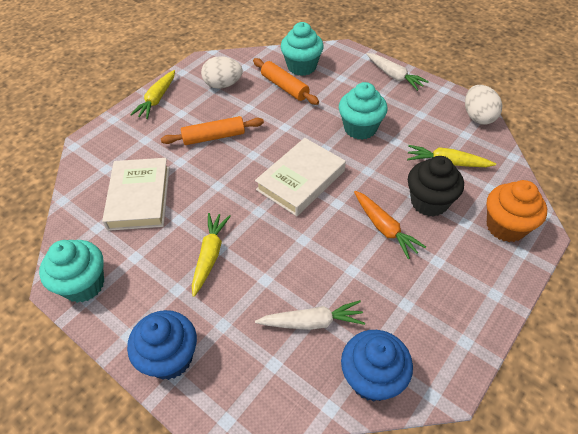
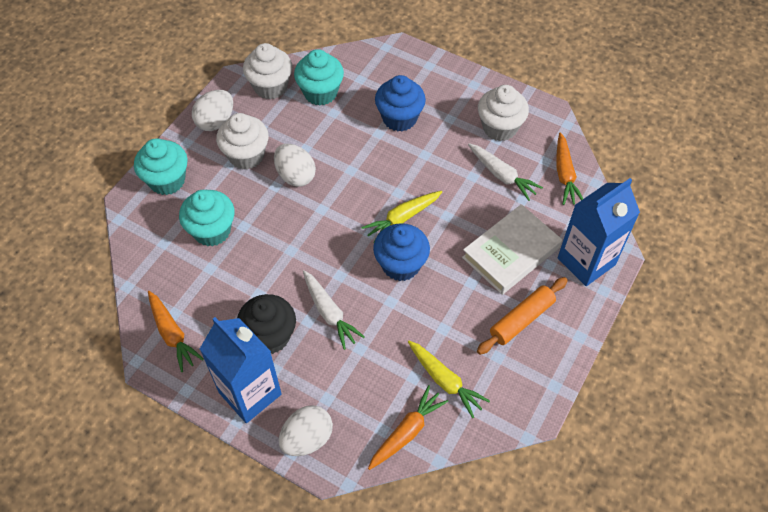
blue carton: none = 0 -> [200,317,282,423] [558,178,640,286] = 2
orange carrot: [354,191,426,259] = 1 -> [148,291,204,372] [368,385,448,470] [556,132,583,205] = 3
orange cupcake: [487,180,547,242] = 1 -> none = 0
orange rolling pin: [161,116,264,145] [253,58,319,105] = 2 -> [477,277,568,355] = 1
white book: [102,158,169,231] [255,138,346,216] = 2 -> [462,204,562,295] = 1
white cupcake: none = 0 -> [216,113,269,170] [243,43,292,99] [478,85,529,141] = 3
white egg: [201,56,243,89] [465,85,502,124] = 2 -> [192,90,233,131] [274,144,316,187] [279,405,333,456] = 3
yellow carrot: [130,70,175,119] [192,213,231,297] [407,145,496,167] = 3 -> [361,191,442,243] [408,341,490,418] = 2

